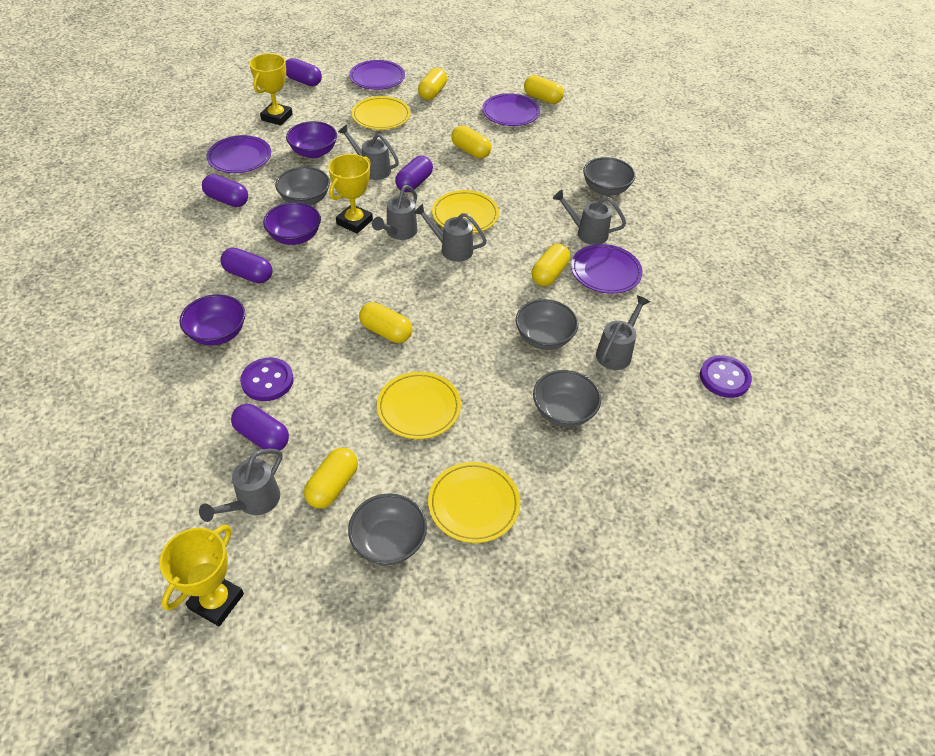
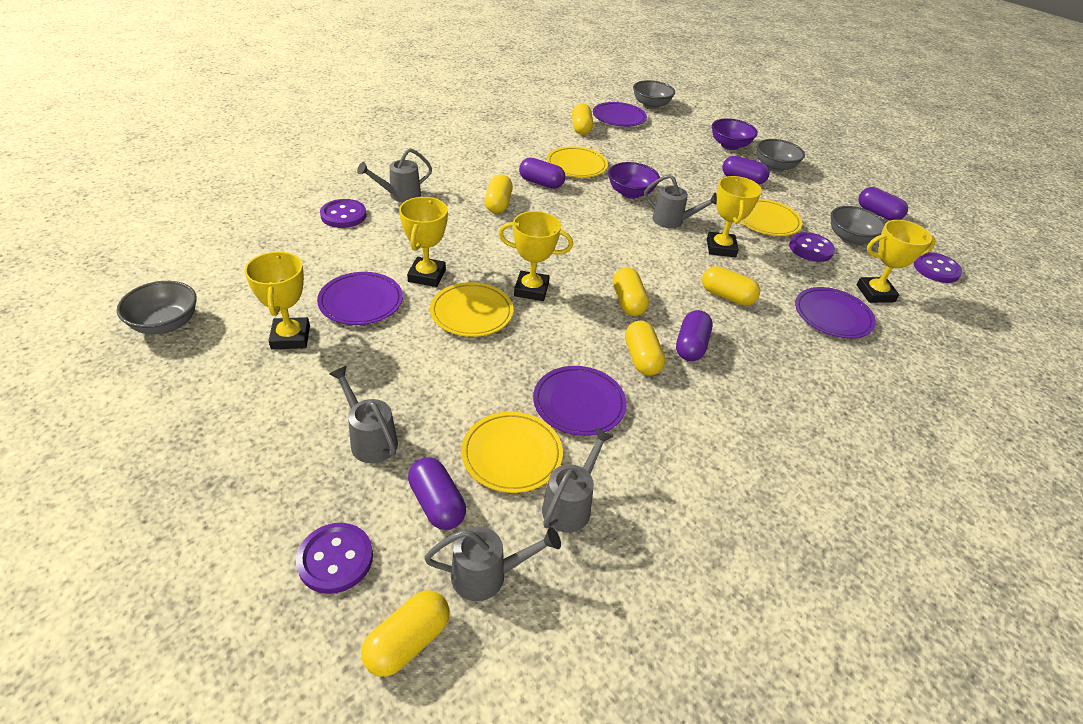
grey bowl: [275,167,330,205] [348,493,427,565] [515,299,578,350] [533,370,601,427] [583,157,635,196] = 5 -> [117,281,197,334] [633,80,675,109] [757,139,805,172] [831,206,886,245] = 4
grey watering can: [199,449,282,522] [338,124,399,180] [372,185,418,240] [414,204,487,262] [553,190,626,245] [596,295,650,370] = 6 -> [329,366,398,463] [357,148,432,202] [424,527,561,601] [542,428,614,533] [644,174,717,228] = 5
purple bowl: [179,294,245,346] [263,202,321,245] [286,121,337,158] = 3 -> [608,162,660,199] [712,118,758,150] = 2
purple button: [240,357,294,401] [700,355,752,398] = 2 -> [296,523,373,594] [320,199,367,228] [789,232,835,262] [914,252,962,283] = 4
yellow trophy: [159,525,244,626] [249,53,293,126] [328,154,373,234] = 3 -> [244,251,310,349] [399,197,448,287] [499,211,573,301] [707,176,762,257] [857,220,936,303] = 5

